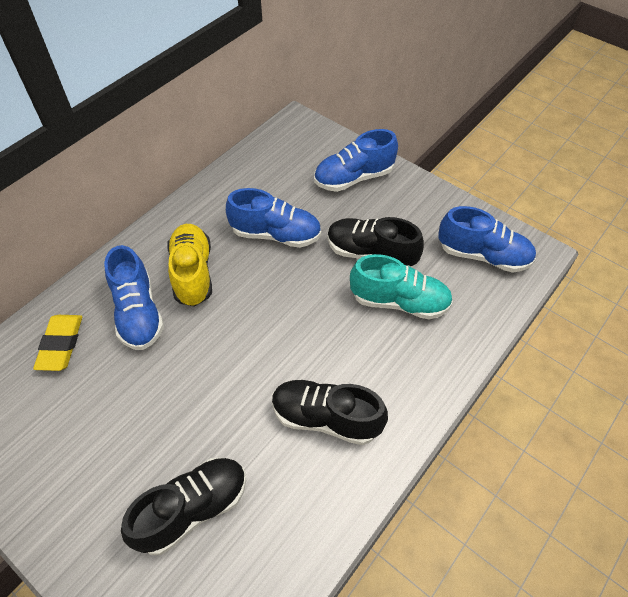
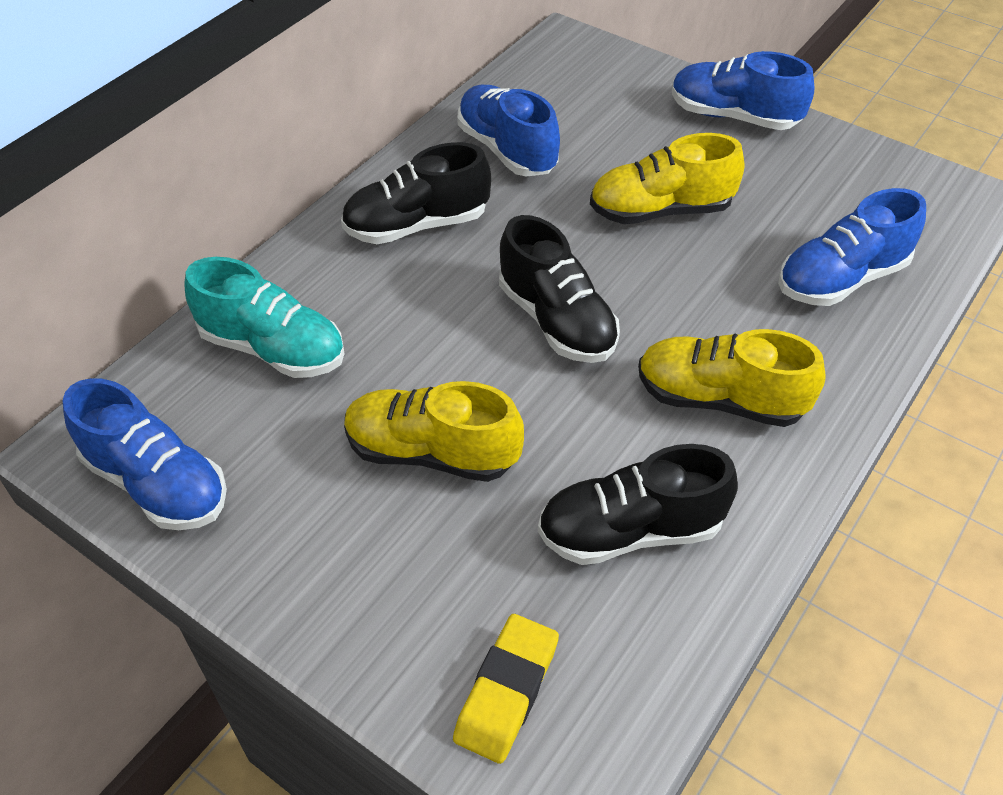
yellow shoe: [167,224,212,307] = 1 -> [344,381,524,482] [590,133,744,224] [638,329,826,427] = 3

